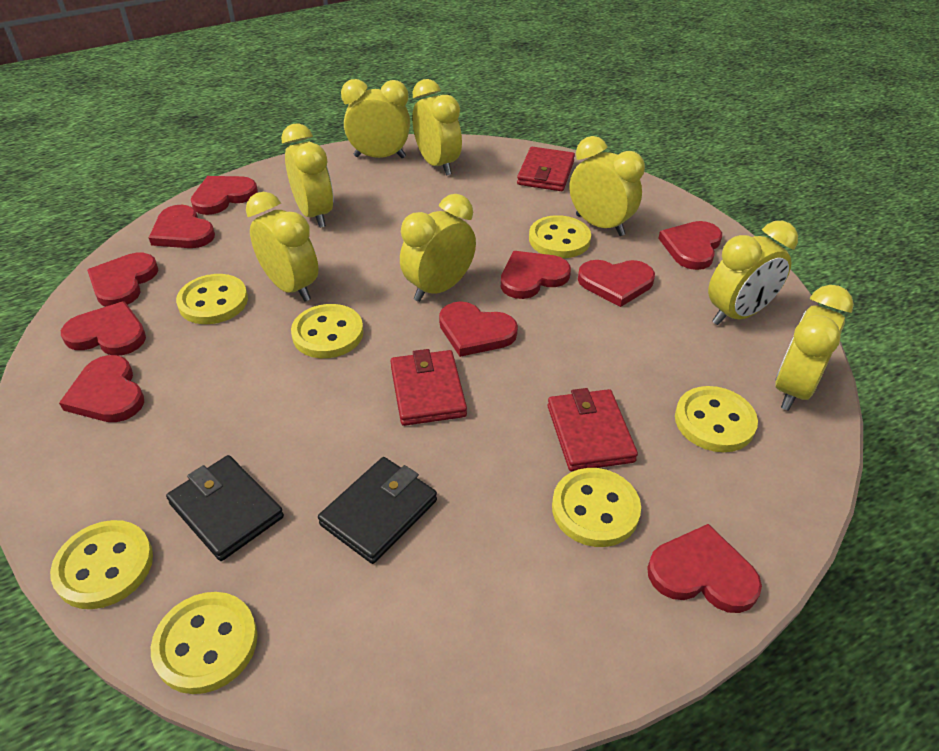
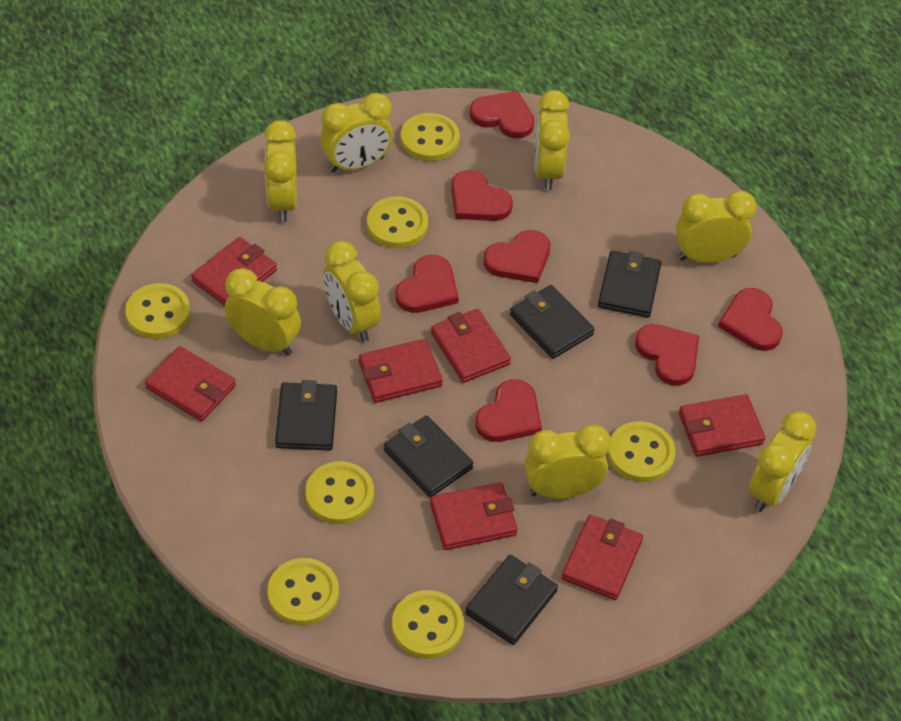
black wallet: [166,455,284,561] [318,457,437,564] = 2 -> [275,380,337,450] [384,416,473,497] [465,555,558,645] [510,285,594,359] [598,250,661,318] = 5
red heart: [59,355,144,422] [61,301,146,356] [87,253,158,307] [149,205,215,248] [191,176,258,215] [439,301,518,357] [501,251,571,299] [578,260,655,307] [647,524,762,613] [658,221,722,270] = 10 -> [396,255,459,313] [451,170,513,221] [470,91,535,138] [475,379,542,442] [484,230,550,283] [635,324,699,386] [718,288,783,351] = 7
red wallet: [390,349,467,426] [517,147,575,191] [548,388,638,471] = 3 -> [145,346,236,421] [191,237,277,306] [359,339,443,403] [430,482,518,550] [431,309,511,383] [562,515,643,600] [679,394,765,457] = 7

